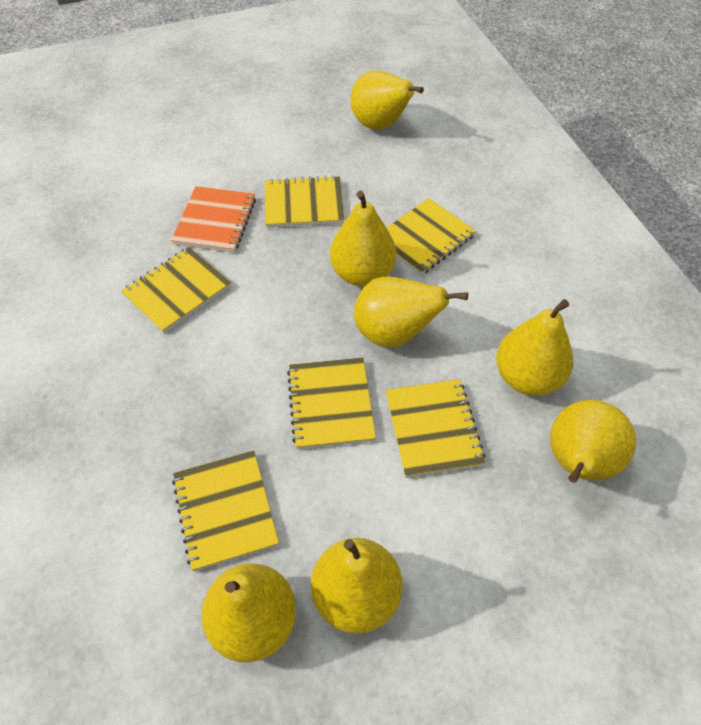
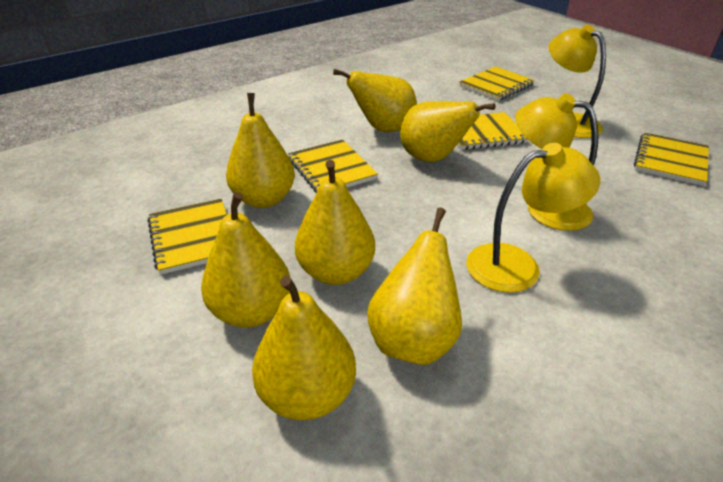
orange notebook: [171,186,256,253] = 1 -> none = 0
yellow lamp: none = 0 -> [466,143,600,293] [515,93,598,231] [549,25,606,138] = 3
yellow notebook: [121,247,231,333] [172,450,279,572] [265,175,344,228] [287,357,376,449] [385,379,486,478] [387,198,476,275] = 6 -> [148,199,227,275] [288,139,378,193] [457,112,528,150] [459,66,535,101] [634,132,709,186] = 5

